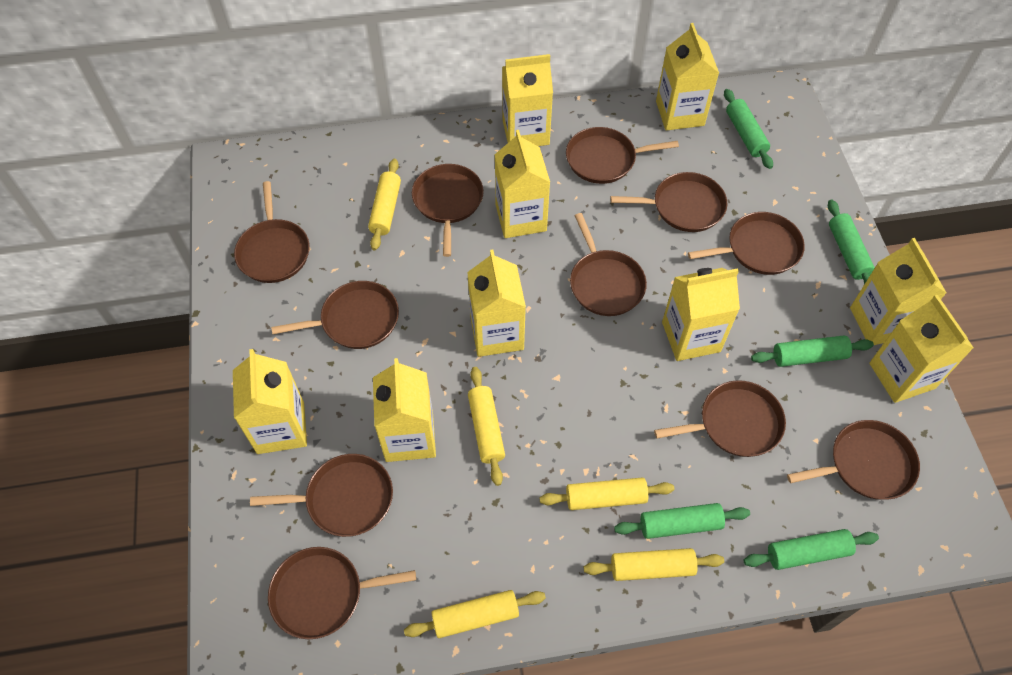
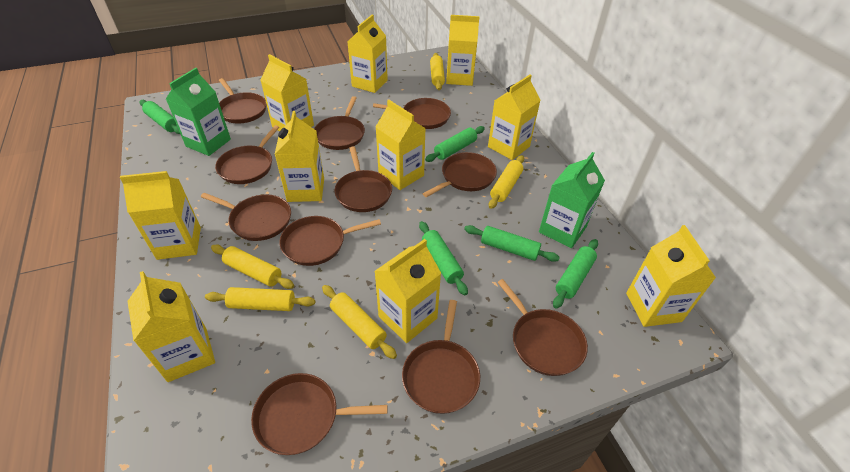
green carton: none = 0 -> [166,68,231,156] [539,152,605,248] = 2
yellow carton: [233,349,307,454] [373,358,436,462] [467,250,526,357] [495,130,550,238] [502,54,553,146] [656,23,719,131] [662,268,740,361] [850,238,946,345] [869,295,974,403] = 9 -> [120,171,201,260] [127,271,215,382] [260,54,314,131] [275,111,324,202] [348,15,388,93] [374,239,441,343] [376,100,426,190] [446,15,480,86] [488,74,541,160] [626,225,716,327] = 10

